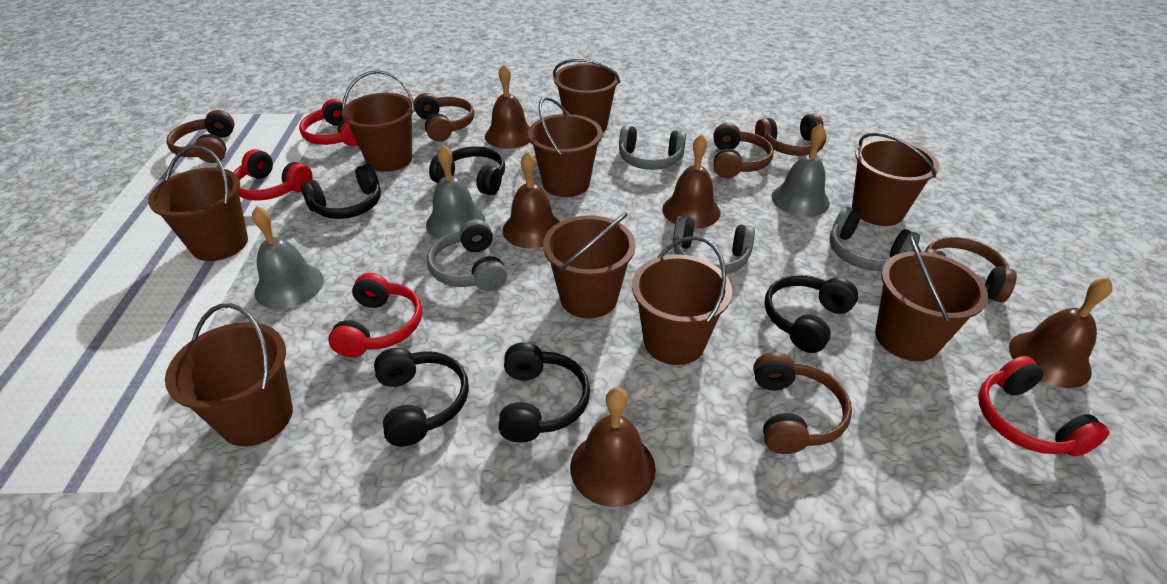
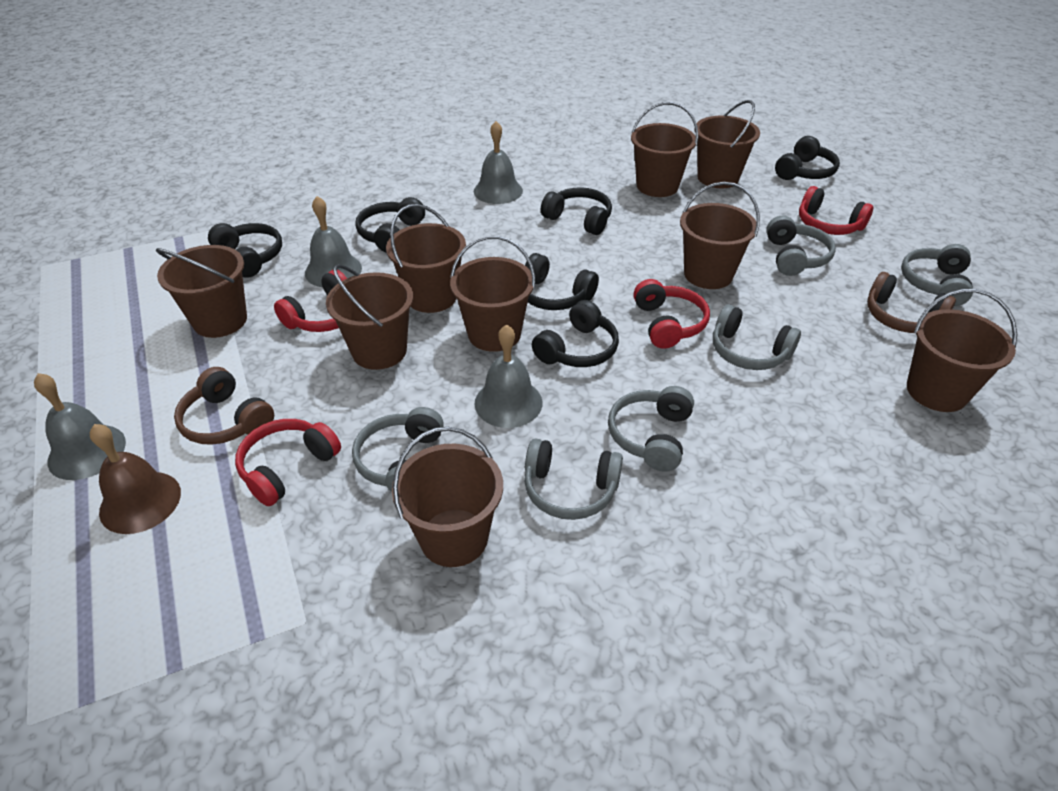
black headphones: [301,164,381,219] [374,348,469,447] [429,147,505,195] [498,343,590,442] [764,275,858,353] = 5 -> [208,223,282,278] [355,197,425,253] [525,253,599,310] [532,300,619,367] [541,187,612,235] [775,136,840,180] = 6
brown bell: [485,65,530,149] [503,152,560,248] [570,387,656,507] [662,134,720,228] [1009,277,1113,388] = 5 -> [90,424,181,534] = 1
brown headphones: [166,110,235,163] [414,93,474,141] [714,123,774,178] [753,352,852,454] [755,114,826,156] [925,237,1017,302] = 6 -> [174,367,274,445] [867,272,956,333] = 2
grey bell: [252,206,324,309] [426,145,486,239] [772,124,830,217] = 3 -> [34,373,126,480] [305,196,362,287] [474,121,523,204] [475,324,543,428] = 4
grey headphones: [427,219,507,291] [619,125,686,170] [673,216,755,274] [830,207,920,271] = 4 -> [352,407,444,492] [524,438,623,520] [608,386,694,472] [713,304,801,370] [766,216,836,276] [901,244,973,306] = 6

